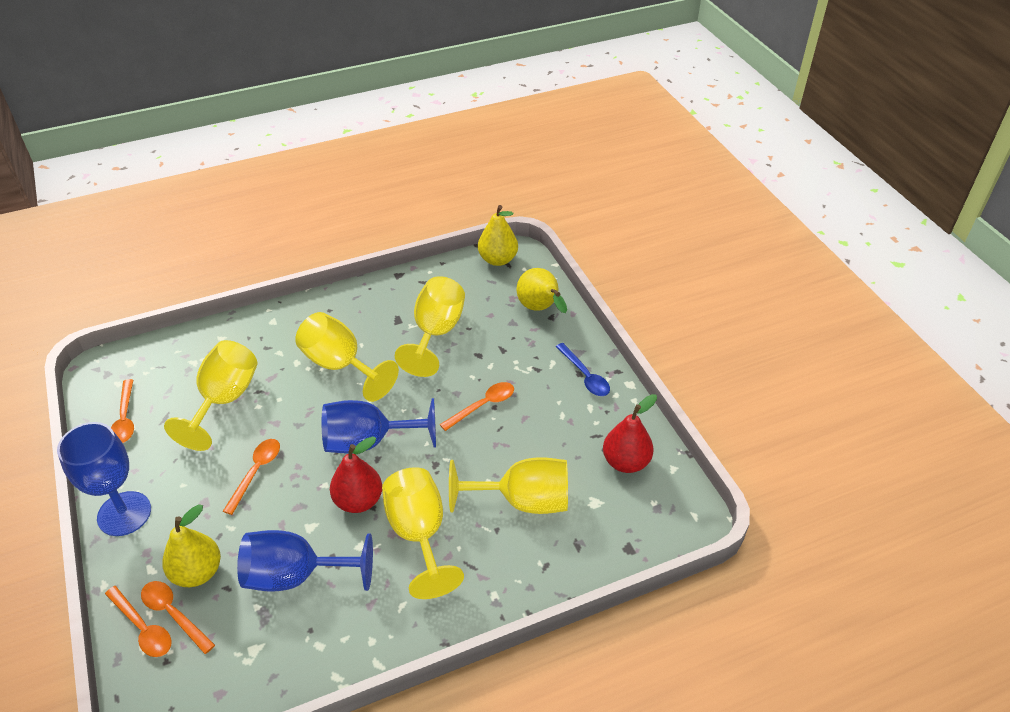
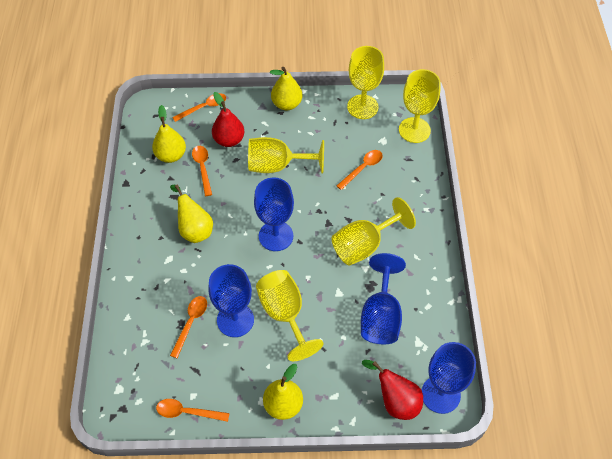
blue goblet: [57,422,151,536] [237,530,373,592] [322,398,436,453] = 3 -> [208,264,254,337] [254,177,294,251] [361,253,406,344] [422,342,476,414] = 4
blue spoon: [556,343,610,396] = 1 -> none = 0
yellow pear: [162,504,221,587] [478,205,518,266] [517,268,567,313] = 3 -> [152,105,186,163] [170,184,213,243] [263,364,303,420] [270,67,302,110] = 4

